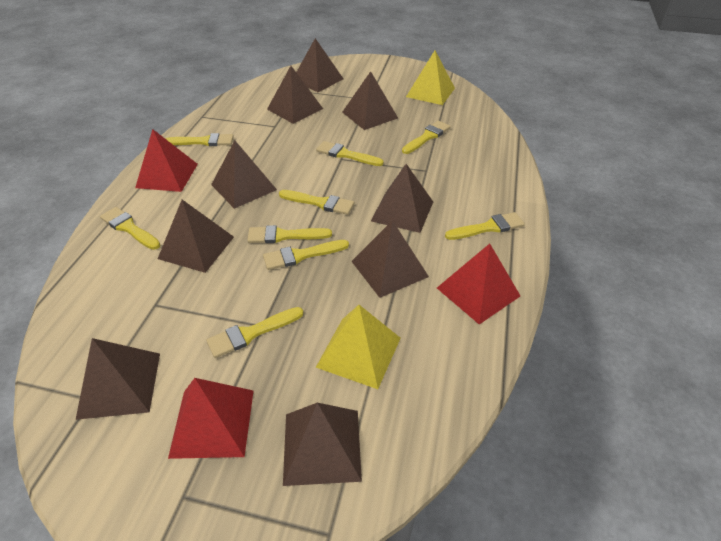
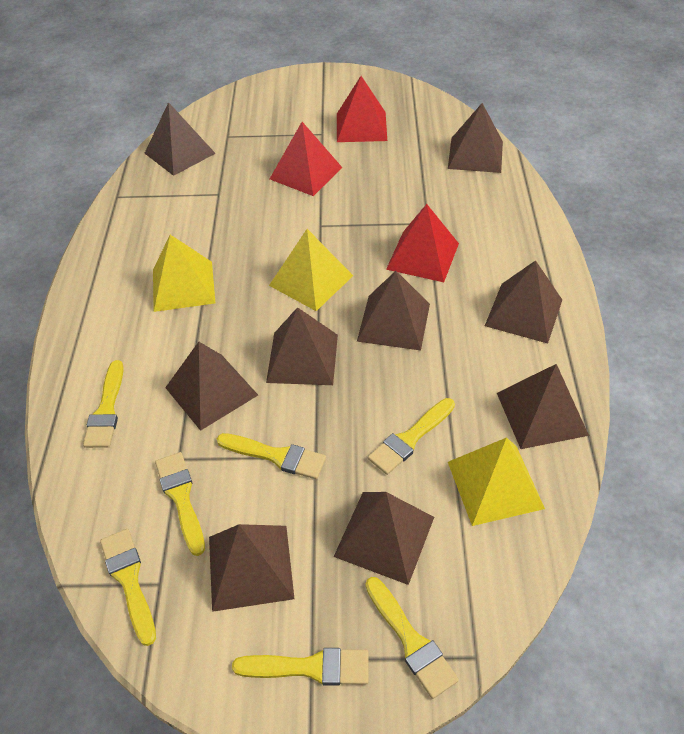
yellow brush: [100,207,160,250] [165,133,234,146] [206,307,303,358] [247,225,332,243] [263,240,349,270] [279,190,354,215] [316,141,384,166] [402,121,451,154] [445,212,525,240] = 9 -> [83,360,124,448] [100,529,156,646] [155,452,205,556] [217,433,326,479] [232,648,369,686] [365,577,459,699] [368,398,455,475] = 7
yellow pyramid: [316,305,401,389] [406,51,455,105] = 2 -> [153,235,215,312] [269,229,353,311] [448,437,545,526] = 3

